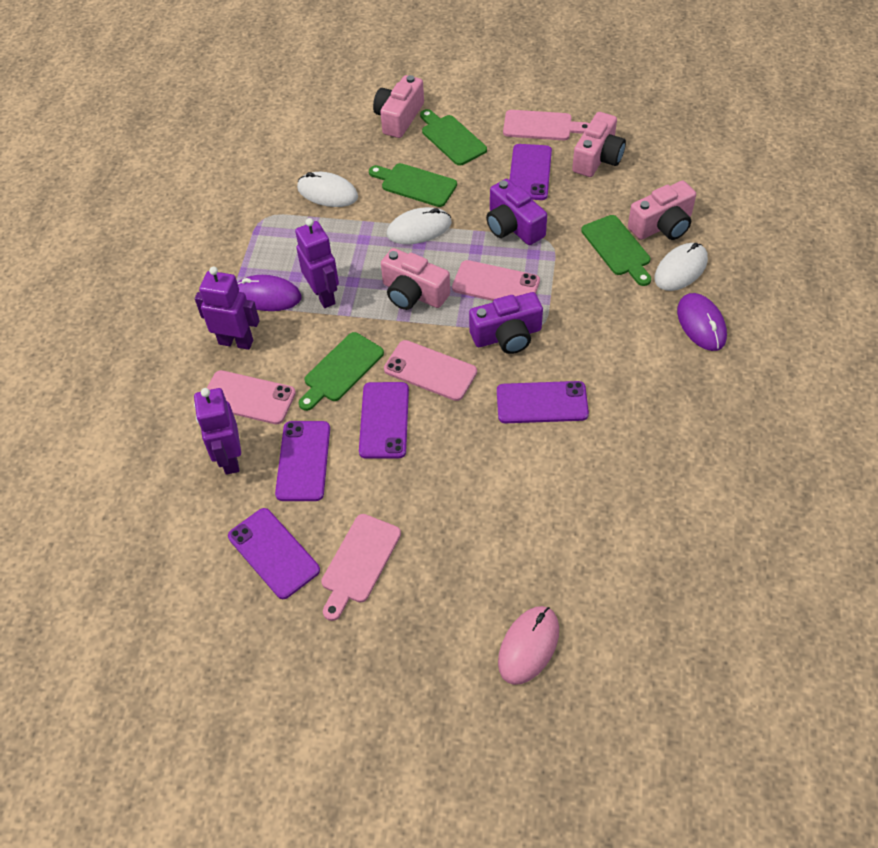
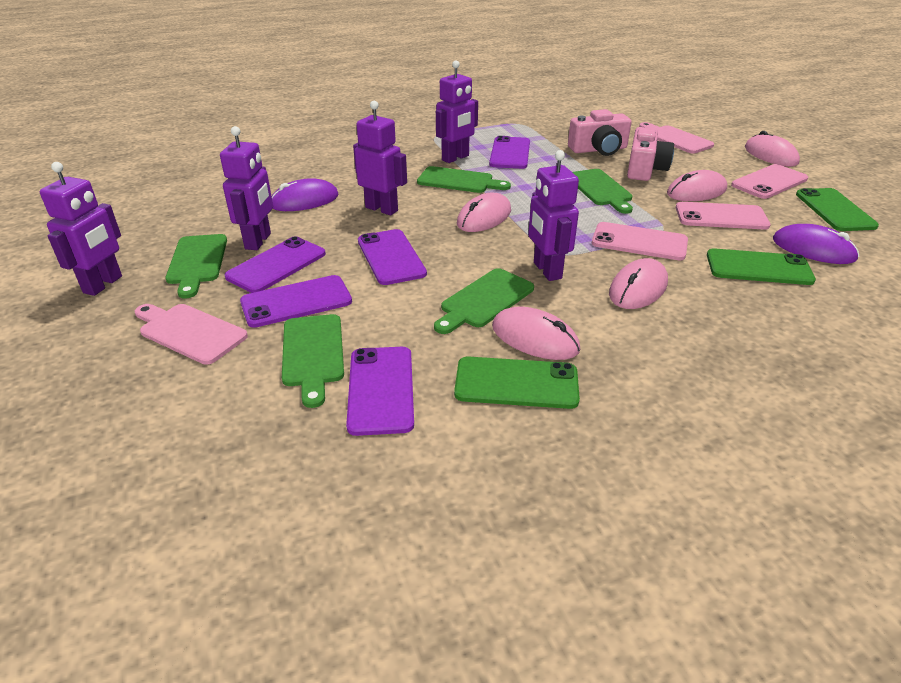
green cutting board: [299,332,384,411] [369,163,457,207] [420,109,487,166] [581,215,651,286] = 4 -> [165,234,227,298] [282,314,344,408] [417,166,511,193] [434,268,534,334] [572,169,633,214] = 5
green phone: none = 0 -> [454,357,580,409] [707,248,816,285] [796,188,879,231] = 3
pink camera: [373,75,424,138] [381,248,450,310] [572,112,626,177] [628,181,696,240] = 4 -> [568,109,632,156] [627,127,674,181] = 2
pink mouse: [498,606,559,685] = 1 -> [457,193,511,232] [492,307,580,360] [609,258,668,309] [667,170,727,201] [745,131,800,167] = 5
purple camera: [469,292,543,354] [486,179,547,245] = 2 -> none = 0
purple robot: [194,388,241,475] [195,267,260,350] [295,218,339,308] = 3 -> [40,162,122,296] [220,126,273,250] [353,101,407,215] [436,60,478,163] [528,150,579,281] = 5
white mouse: [297,172,358,207] [387,207,452,244] [655,243,708,291] = 3 -> none = 0

